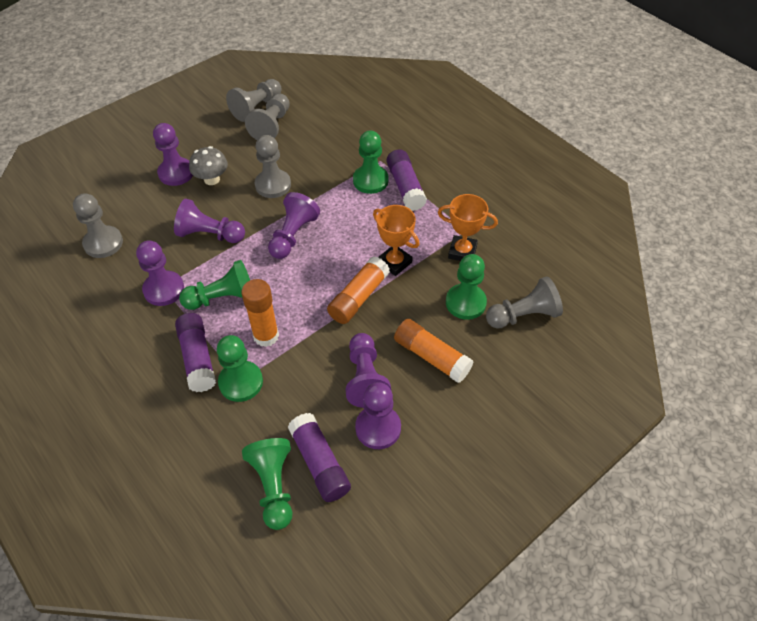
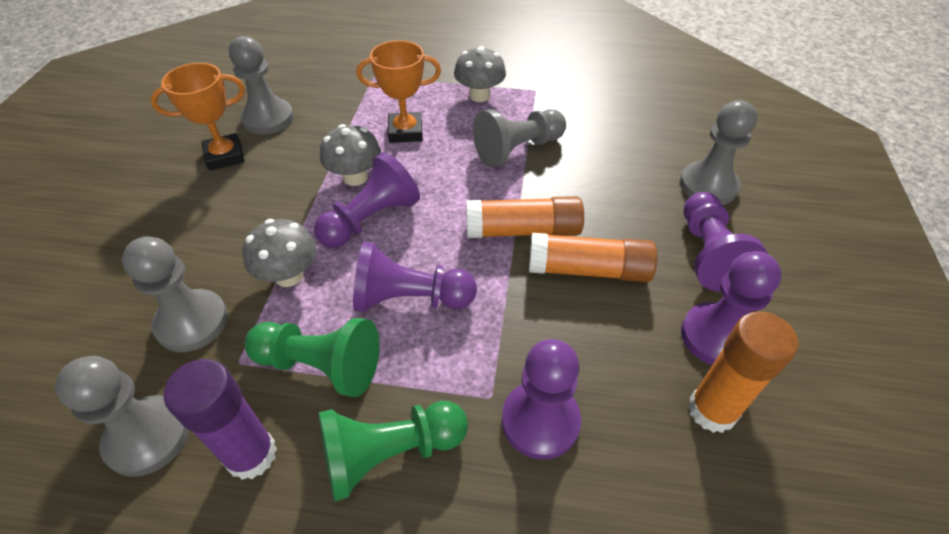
green pawn: [179,260,250,310] [217,335,263,402] [242,438,293,530] [353,131,389,194] [446,254,487,320] = 5 -> [244,318,379,397] [319,401,468,501] = 2
grey mushroom: [189,146,228,185] = 1 -> [243,219,316,287] [320,124,381,186] [454,46,506,102] = 3
purple glue stick: [175,313,216,392] [288,413,351,502] [387,149,427,211] = 3 -> [164,359,277,480] = 1
purple pawn: [136,241,184,306] [153,123,193,186] [174,199,245,243] [268,192,320,259] [345,333,391,408] [355,382,401,449] = 6 -> [314,152,420,248] [353,242,477,312] [502,339,581,460] [681,251,782,365] [684,192,768,292] = 5

